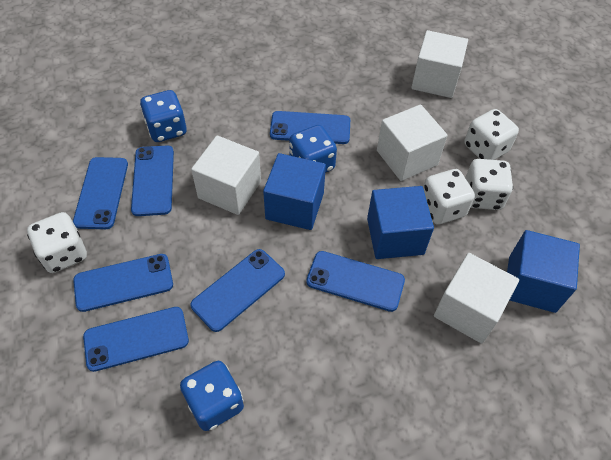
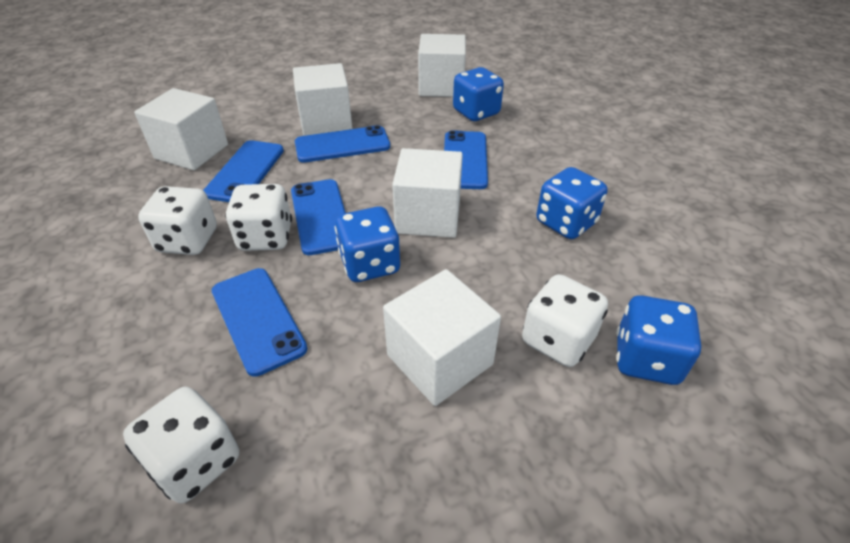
blue cube: [263,153,326,230] [367,186,434,259] [507,230,580,313] = 3 -> none = 0
blue dice: [140,90,187,142] [180,361,244,431] [289,125,337,173] = 3 -> [334,206,400,282] [453,67,504,121] [536,167,607,239] [616,295,701,385] = 4
blue phone: [73,157,128,229] [73,254,173,312] [83,307,189,372] [131,145,174,216] [190,249,285,332] [270,111,350,144] [306,251,405,312] = 7 -> [203,140,284,202] [212,268,308,377] [291,179,346,255] [295,125,390,163] [444,130,488,189] = 5
white cube: [191,136,261,215] [377,104,448,181] [411,30,468,98] [434,253,519,344] = 4 -> [134,88,228,170] [293,63,353,136] [383,269,501,406] [392,148,463,238] [418,34,466,97] = 5

